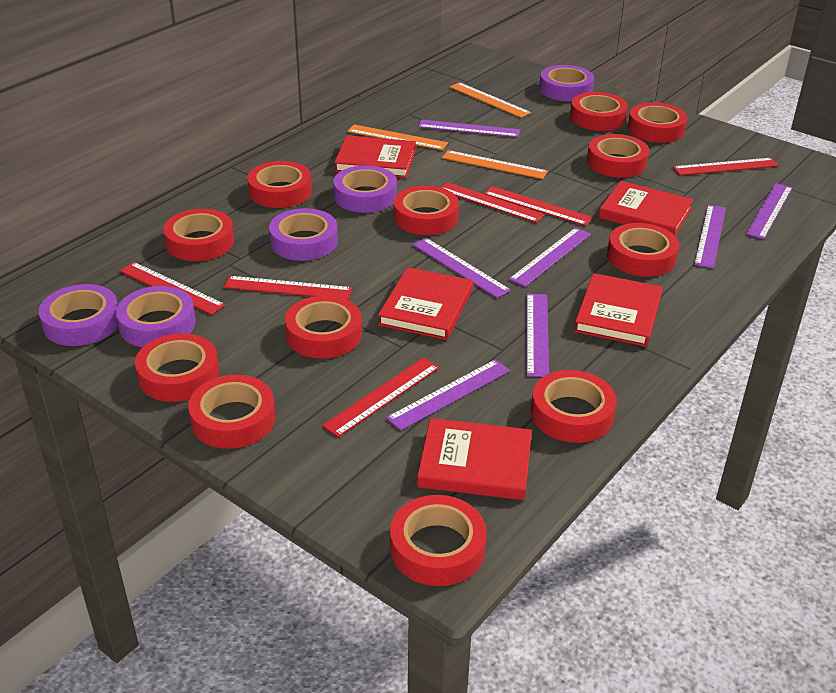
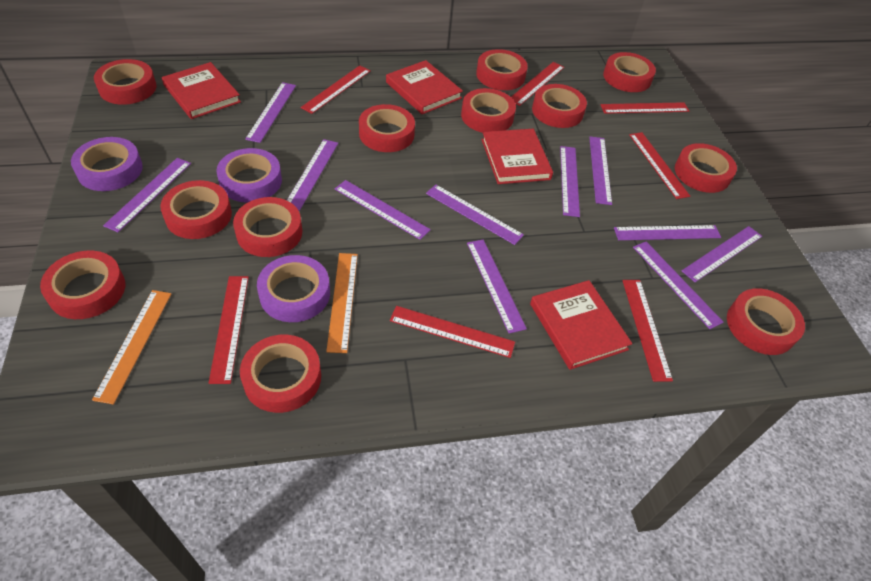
orange ruler: [347,124,448,150] [442,150,548,179] [450,82,531,118] = 3 -> [92,290,171,404] [326,253,358,353] = 2
purple ruler: [386,360,510,431] [412,238,511,298] [418,120,520,137] [509,228,591,287] [527,294,549,377] [694,205,726,268] [746,183,793,239] = 7 -> [103,158,191,232] [245,82,296,143] [287,139,338,211] [335,180,431,240] [426,185,524,245] [467,240,527,334] [560,146,580,217] [589,137,612,205] [614,225,721,240] [633,241,723,329] [682,226,762,282] = 11
purple tape: [39,284,118,346] [116,286,196,348] [269,208,338,261] [333,165,397,213] [539,65,594,101] = 5 -> [71,137,143,191] [216,148,282,203] [257,255,330,322] = 3
red book: [334,135,416,178] [378,267,473,340] [417,418,532,500] [574,273,663,347] [599,181,694,235] = 5 -> [162,62,241,119] [386,60,463,114] [481,129,553,184] [530,280,632,370] = 4
red ruler: [119,262,225,315] [224,276,352,300] [322,357,439,437] [441,182,545,223] [484,186,593,226] [673,158,779,176] = 6 -> [209,276,249,384] [300,65,371,114] [390,306,515,358] [511,62,565,106] [600,102,689,114] [622,280,673,382] [629,132,690,199] = 7

